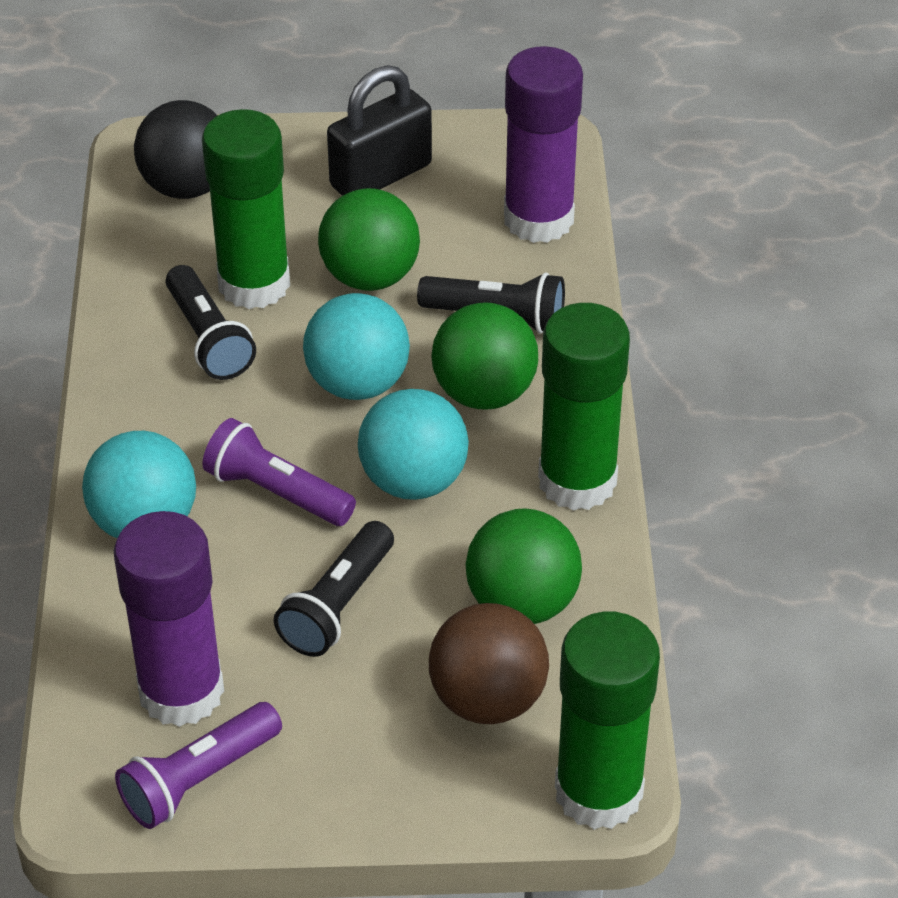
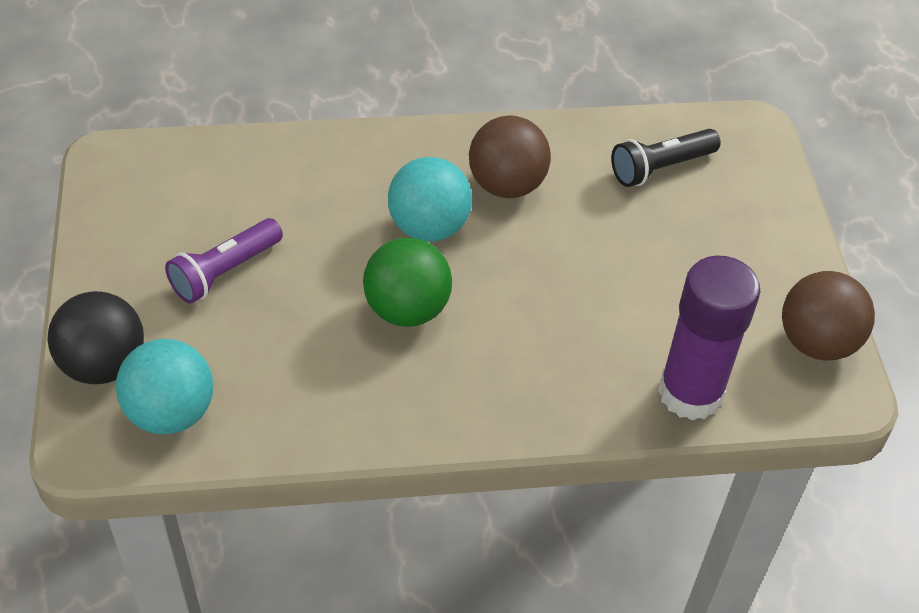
black flashlight: [166,265,256,380] [274,521,394,657] [417,273,565,333] = 3 -> [611,129,721,187] = 1
black padlock: [327,65,432,196] = 1 -> none = 0
brown ball: [429,603,549,724] = 1 -> [469,116,551,198] [782,271,875,361] = 2
green ball: [318,188,420,291] [431,303,538,410] [465,508,582,624] = 3 -> [363,238,452,327] = 1
green glue stick: [202,109,290,309] [538,303,630,511] [555,611,660,830] = 3 -> none = 0
purple flashlight: [115,702,282,829] [202,418,356,526] = 2 -> [165,218,283,303] = 1
purple glue stick: [114,511,224,727] [504,46,583,243] = 2 -> [658,255,760,421] = 1
turquoise ball: [82,431,196,538] [303,293,410,400] [358,389,469,500] = 3 -> [115,339,213,434] [388,157,472,242] = 2

